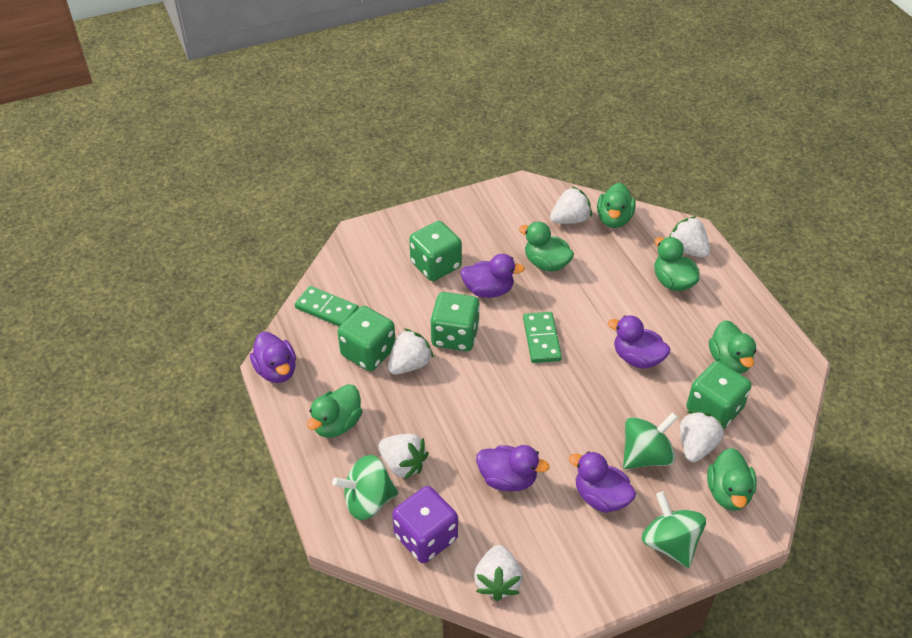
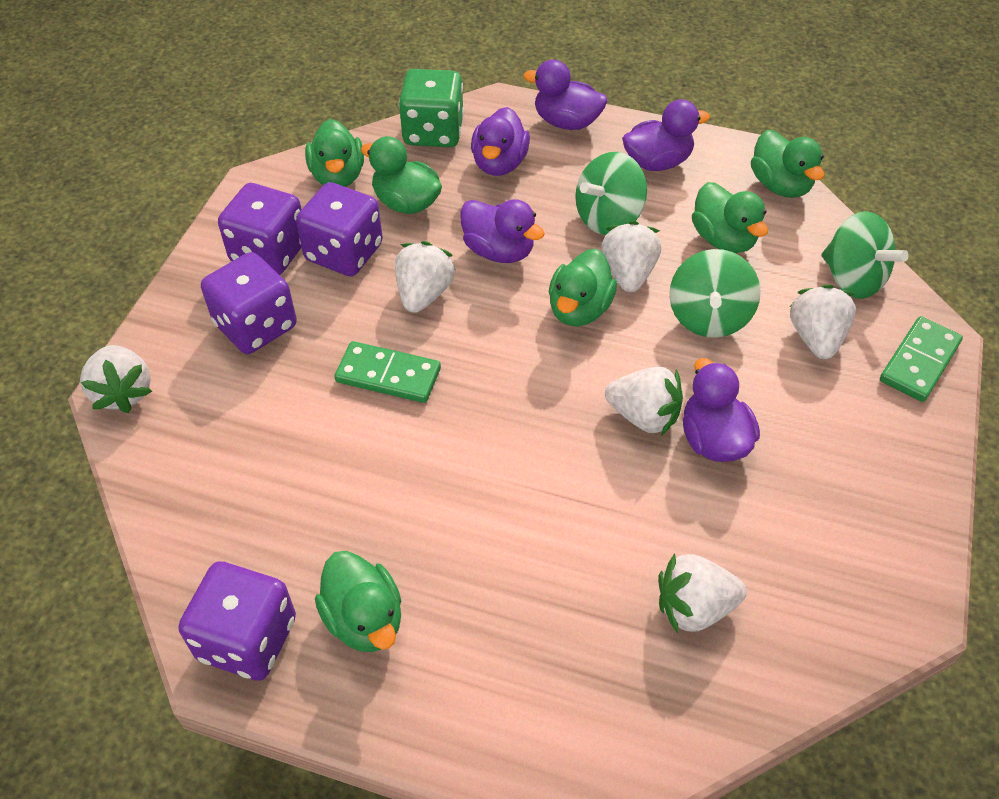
green dice: [337,306,395,371] [409,221,462,281] [430,292,480,351] [686,361,752,429] = 4 -> [399,69,464,147] = 1
purple dice: [392,486,458,563] = 1 -> [178,561,296,681] [201,252,297,354] [218,183,302,275] [296,182,383,276] = 4

